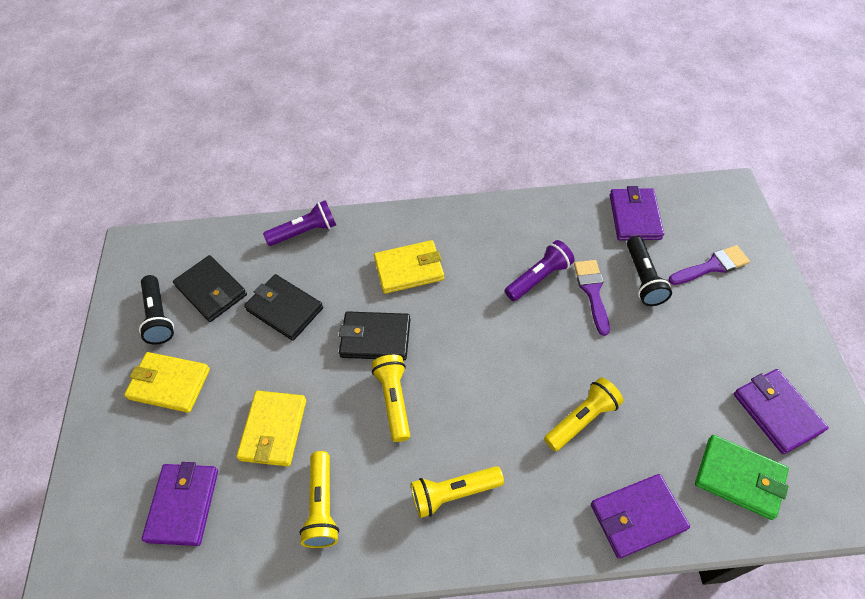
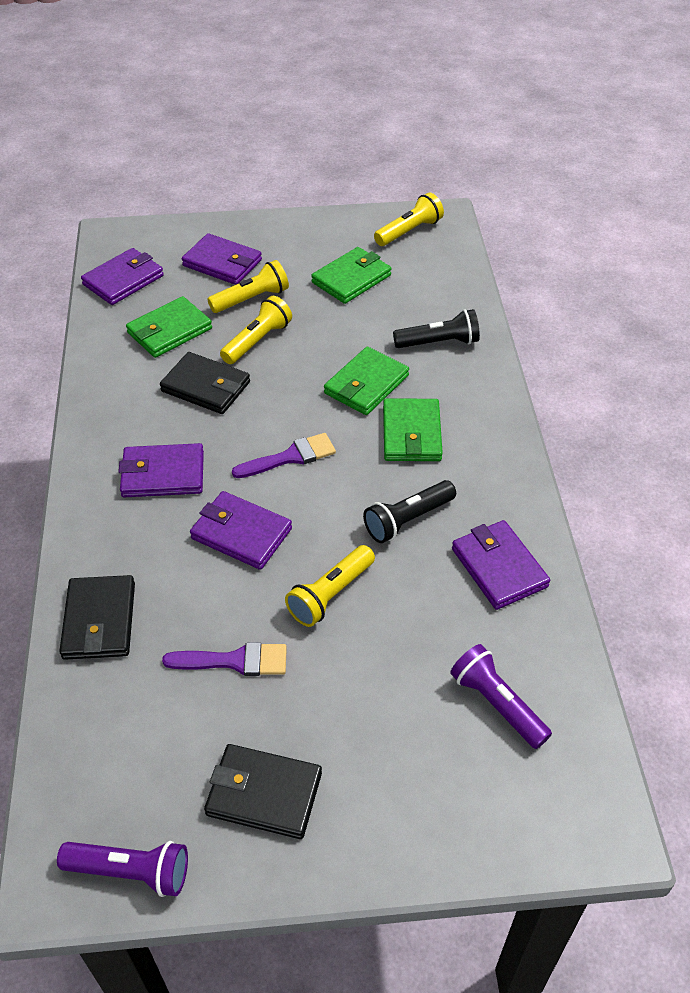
green wallet: [695,435,789,520] = 1 -> [126,296,212,358] [311,247,391,304] [324,347,409,415] [383,398,443,461] = 4
purple wallet: [142,462,218,546] [591,474,690,559] [610,186,664,240] [734,369,829,454] = 4 -> [81,248,164,305] [118,443,204,497] [182,233,262,285] [190,491,292,570] [452,520,550,610] = 5
yellow wallet: [124,352,210,413] [236,391,306,467] [374,240,444,294] = 3 -> none = 0

